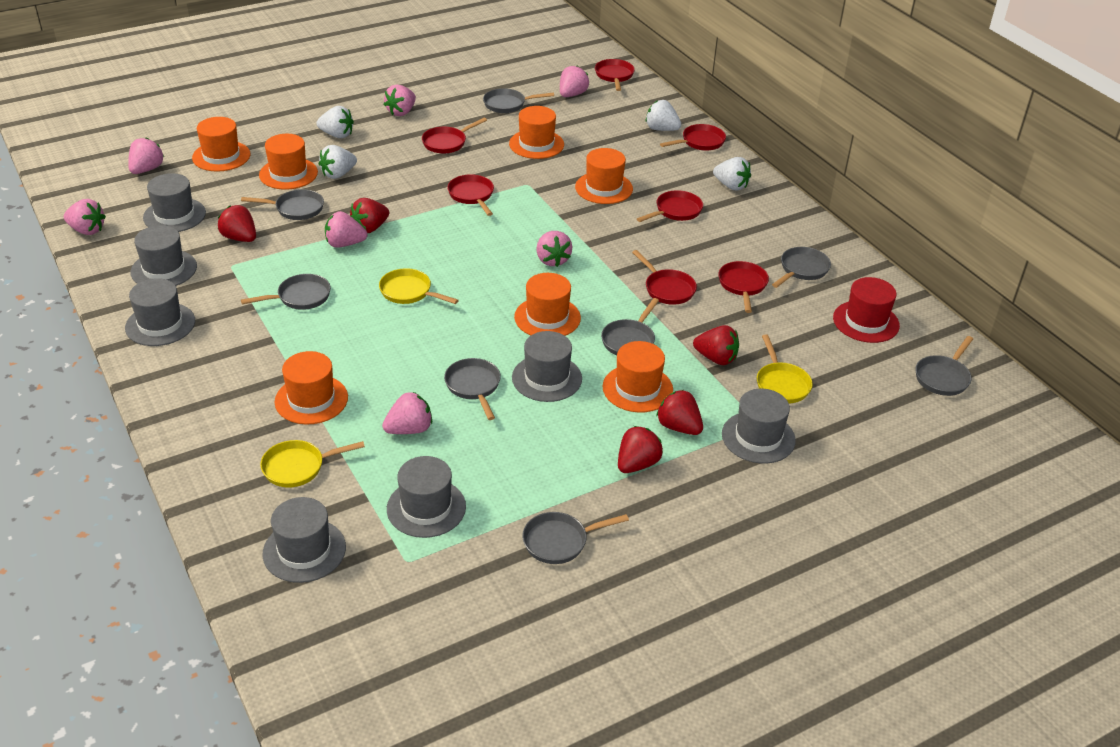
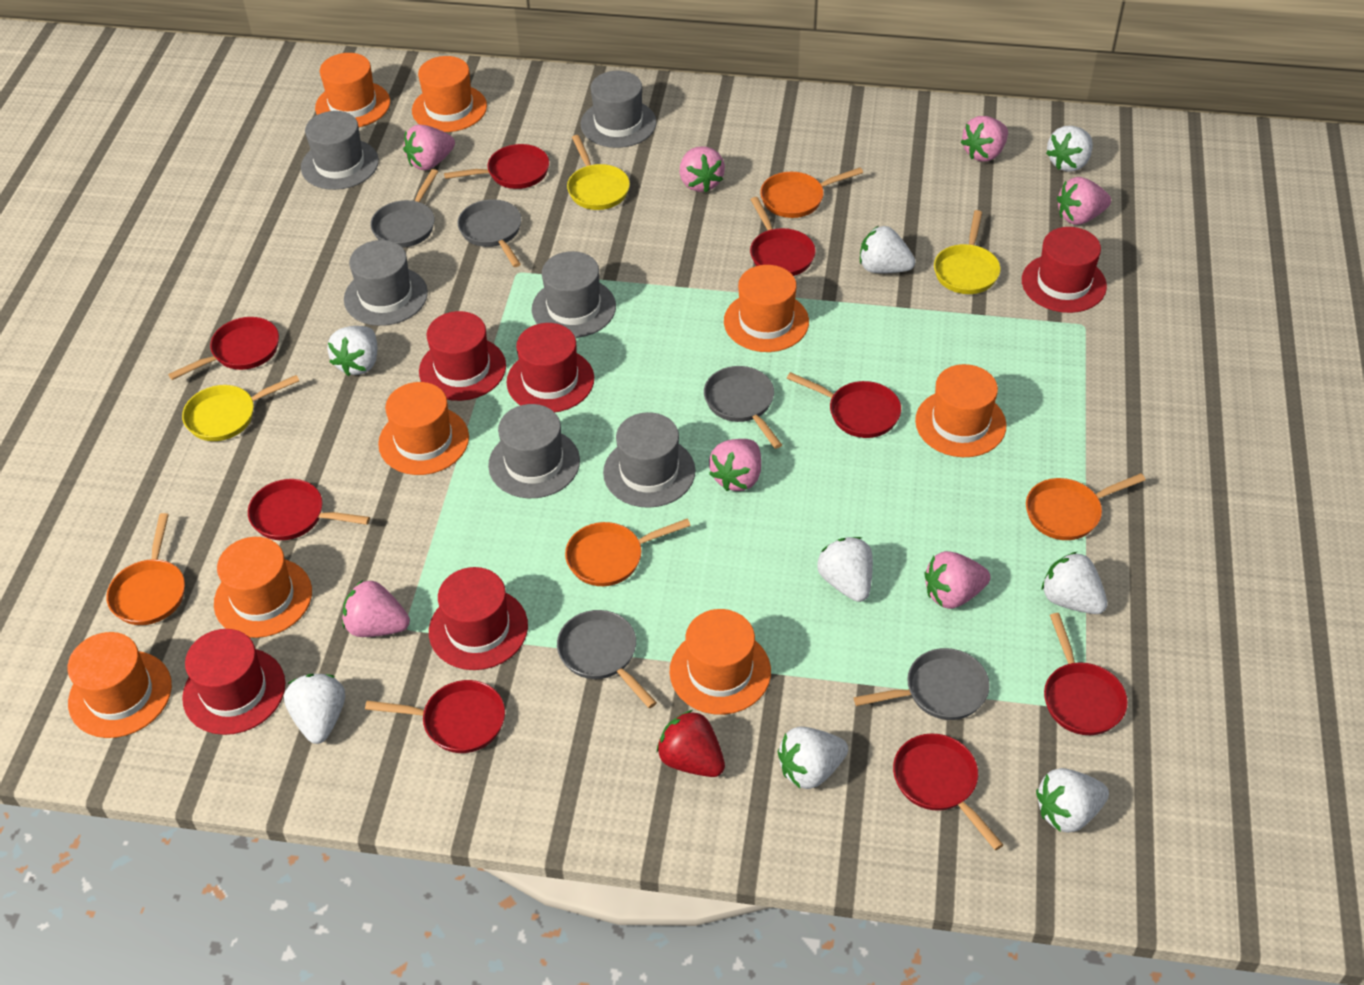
grey hat: [125,278,195,346] [130,225,197,286] [143,173,206,232] [263,497,346,583] [387,456,466,538] [512,331,582,402] [722,389,796,463] = 7 -> [301,111,379,190] [344,240,428,326] [488,404,580,498] [532,251,616,338] [581,71,657,148] [603,412,695,508] = 6
grey pan: [241,189,324,220] [241,274,331,310] [444,358,501,420] [483,88,554,113] [522,512,629,564] [601,298,659,355] [772,247,831,288] [916,336,973,396] = 8 -> [371,169,438,248] [458,199,522,267] [557,610,657,708] [704,366,782,449] [854,648,990,720] = 5
orange hat: [192,117,250,172] [259,134,318,189] [275,351,348,424] [509,106,564,159] [514,273,581,336] [575,148,633,204] [602,341,673,413] = 7 -> [67,632,172,738] [214,537,312,638] [315,53,390,127] [378,382,469,475] [412,56,487,132] [670,609,771,715] [724,265,809,352] [915,364,1006,457] = 8
orange pan: none = 0 -> [106,513,185,625] [565,519,691,586] [760,168,863,218] [1026,473,1145,540] = 4
red hat: [833,277,900,343] = 1 -> [182,629,285,735] [419,311,506,401] [429,567,528,670] [506,323,594,412] [1022,227,1107,313] = 5
red pan: [422,118,487,154] [447,174,494,216] [595,59,635,91] [632,250,697,305] [637,190,703,222] [660,124,726,151] [718,261,769,313] = 7 -> [168,317,279,380] [248,479,370,540] [365,680,505,753] [444,144,549,189] [750,197,816,276] [787,372,901,438] [893,733,1003,850] [1044,613,1128,735] = 8
red strawberry: [218,205,256,242] [350,198,389,233] [618,426,663,473] [656,390,703,435] [693,325,739,365] = 5 -> [657,710,725,777] = 1
white strawberry: [317,106,354,138] [319,145,357,179] [646,100,681,131] [713,157,751,191] = 4 -> [284,674,345,744] [327,326,377,376] [778,727,848,789] [817,537,873,602] [860,226,916,273] [1036,768,1109,833] [1042,552,1108,614] [1046,126,1093,172] = 8

